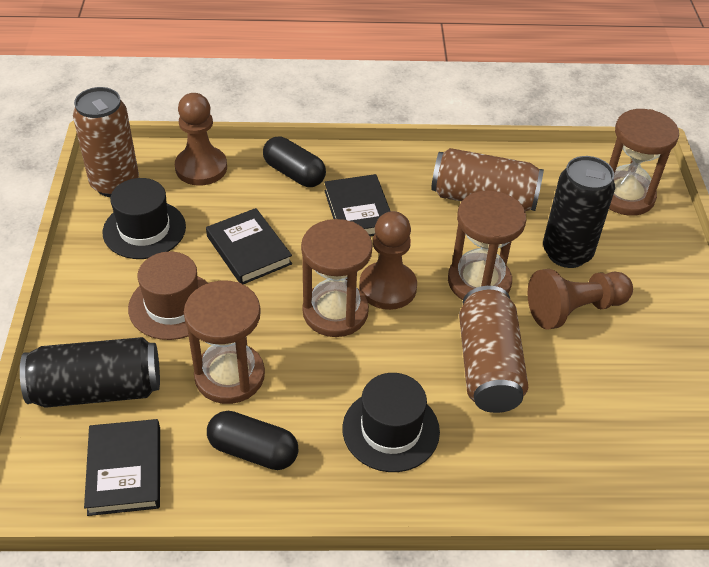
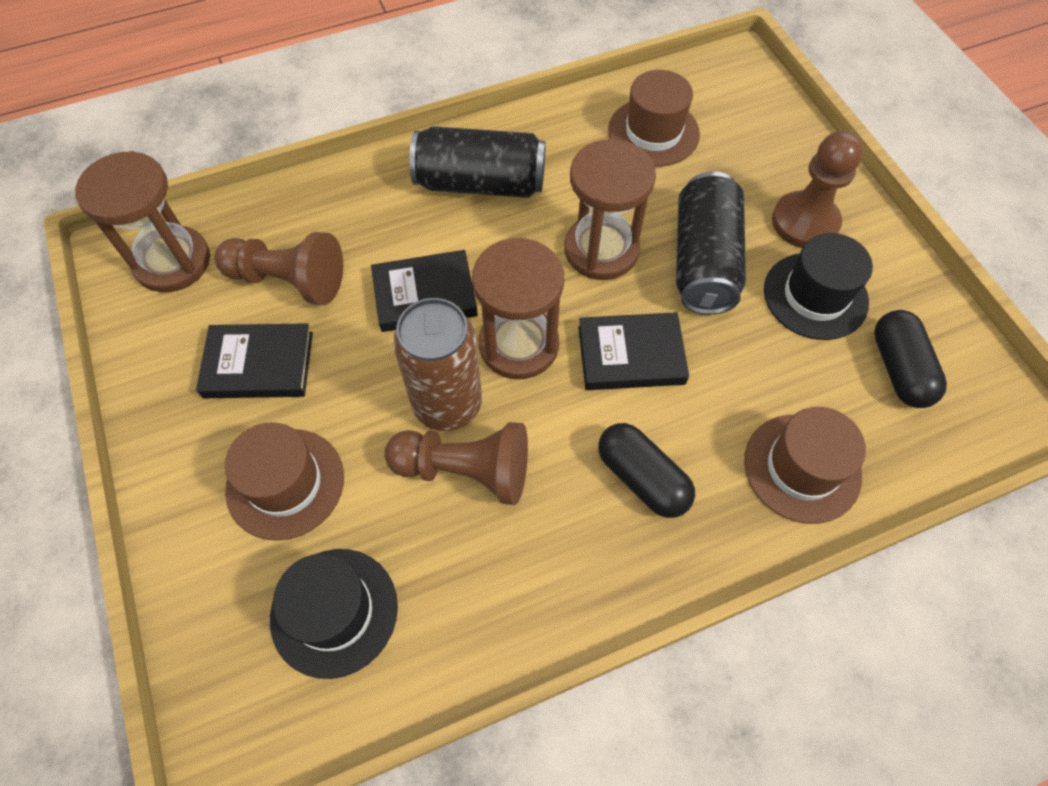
brown can: [73,87,139,197] [431,148,544,211] [459,286,529,413] = 3 -> [393,298,482,431] = 1
brown hat: [128,251,208,340] = 1 -> [225,422,344,541] [608,70,700,167] [744,407,866,524] = 3
brown hourglass: [184,280,265,404] [301,219,373,337] [448,190,526,300] [609,109,679,216] = 4 -> [75,151,210,292] [472,238,564,379] [564,139,656,280] = 3

